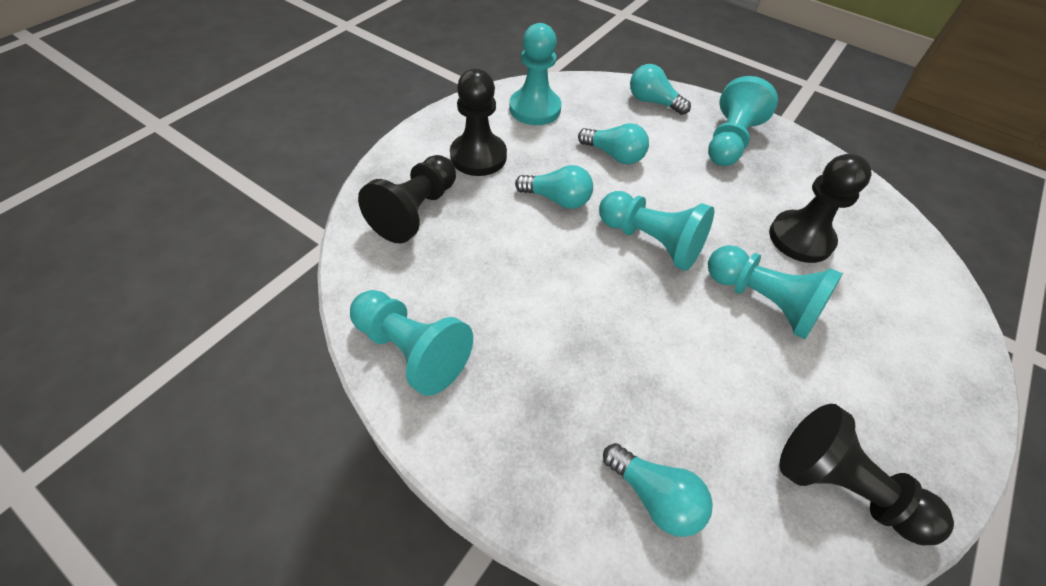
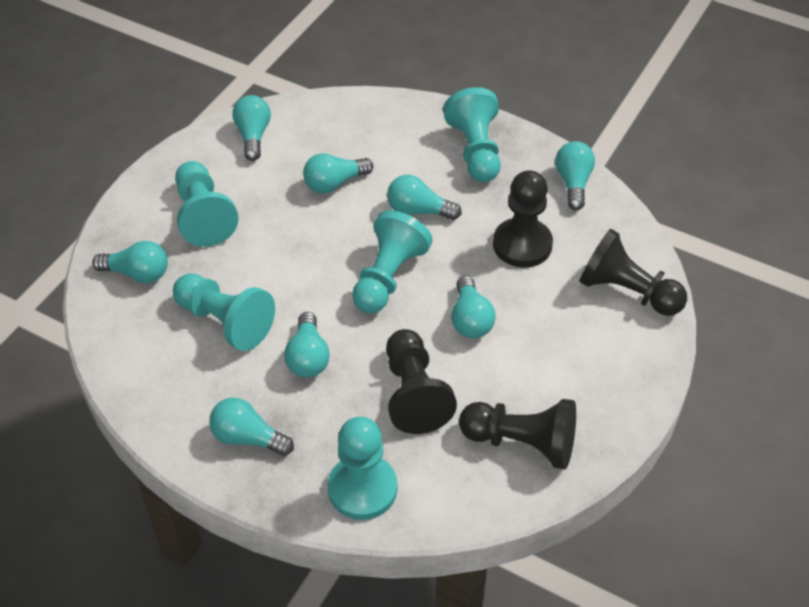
turquoise light bulb: [515,165,593,209] [578,123,649,165] [603,443,713,537] [630,64,691,115] = 4 -> [92,241,168,283] [209,397,294,456] [233,95,271,161] [284,312,330,378] [303,153,373,194] [387,175,462,220] [451,276,496,338] [555,141,595,210] = 8

